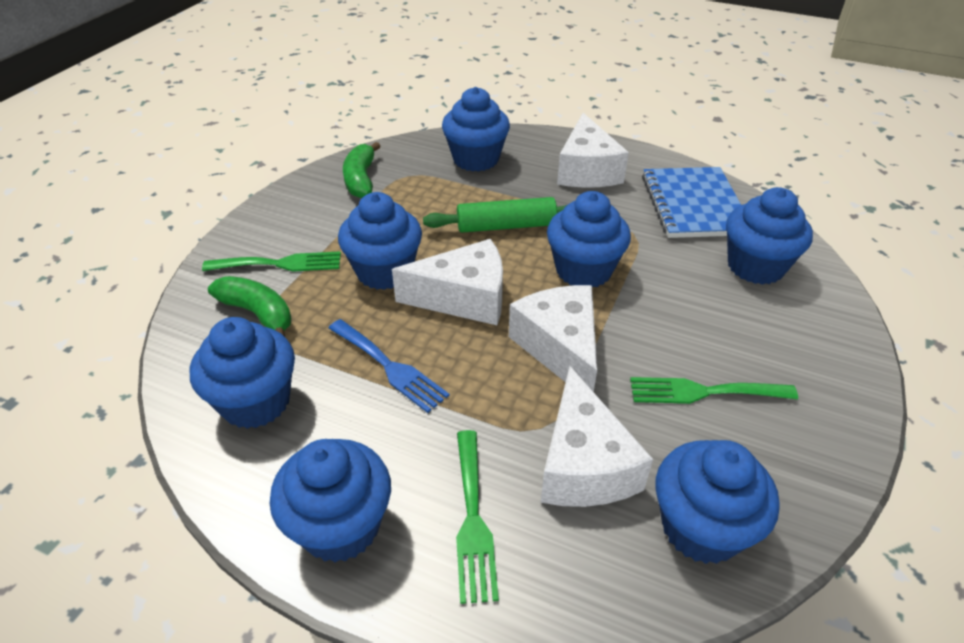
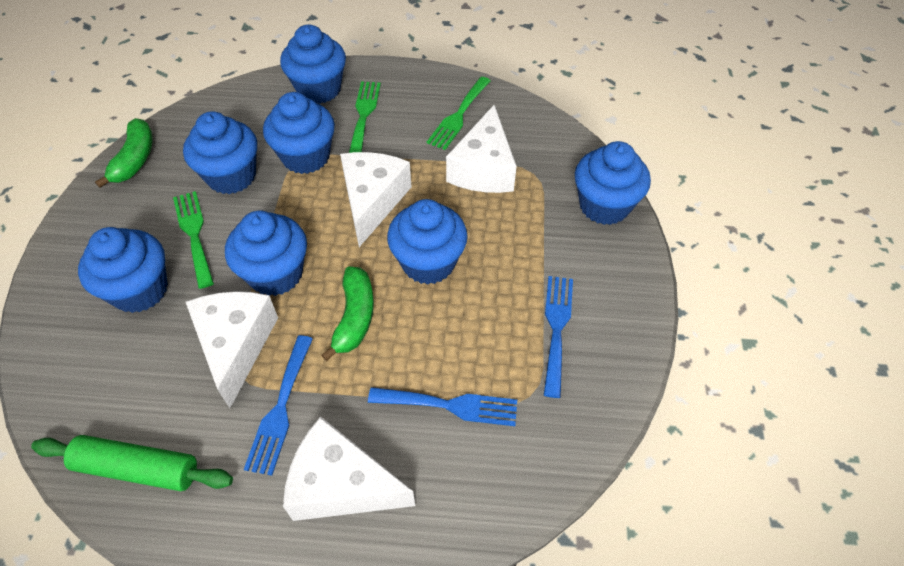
blue fork: [328,319,450,413] = 1 -> [244,335,313,476] [368,387,517,426] [544,276,573,398] = 3
blue notebook: [642,167,741,238] = 1 -> none = 0

